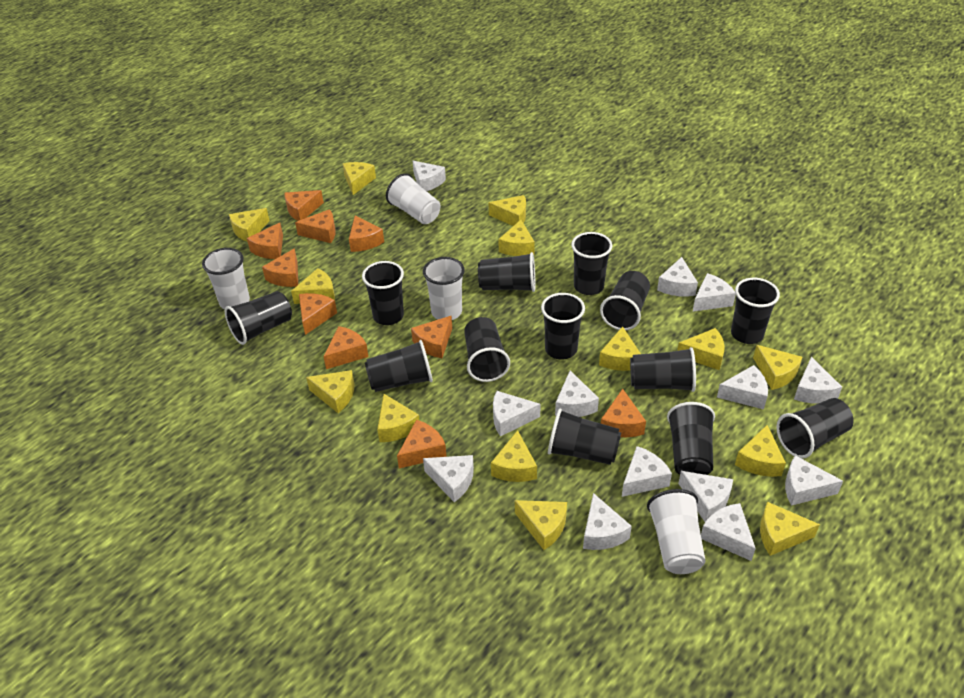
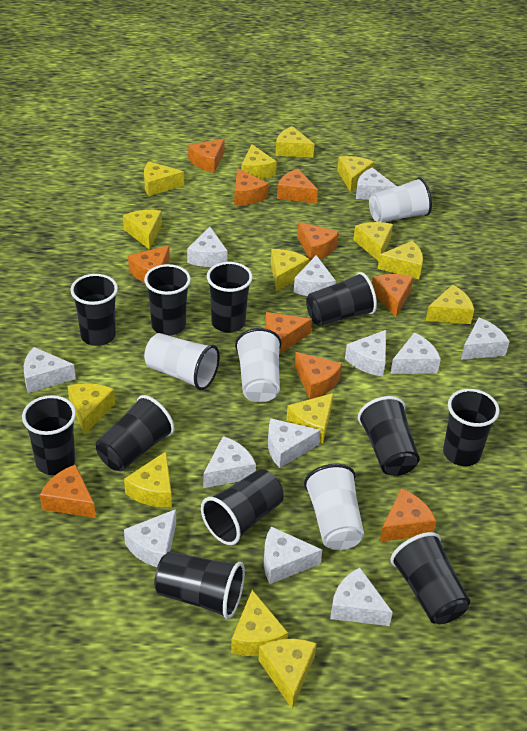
black cup: [225,291,292,345] [362,261,404,325] [365,340,433,392] [464,317,510,382] [478,252,535,292] [541,293,585,359] [548,408,621,465] [571,232,612,295] [600,271,650,330] [630,347,696,392] [667,402,715,475] [731,278,780,344] [777,398,854,459] = 13 -> [22,395,76,475] [70,274,118,346] [96,395,175,471] [144,264,191,335] [154,551,245,619] [201,469,284,545] [207,262,253,332] [306,272,377,326] [358,396,420,476] [391,532,470,624] [443,389,500,466] = 11
white cheese: [413,161,446,191] [423,455,474,502] [493,391,541,436] [555,370,599,417] [583,493,632,550] [622,446,672,497] [657,257,698,297] [678,471,733,522] [693,273,736,312] [701,503,756,561] [717,365,768,409] [785,455,843,506] [794,357,842,404] = 13 -> [24,347,76,393] [124,509,176,567] [187,227,227,267] [203,436,256,488] [264,526,322,584] [268,418,321,468] [294,255,336,296] [330,568,393,626] [345,330,386,376] [356,167,397,200] [390,333,441,374] [461,318,510,360] = 12

